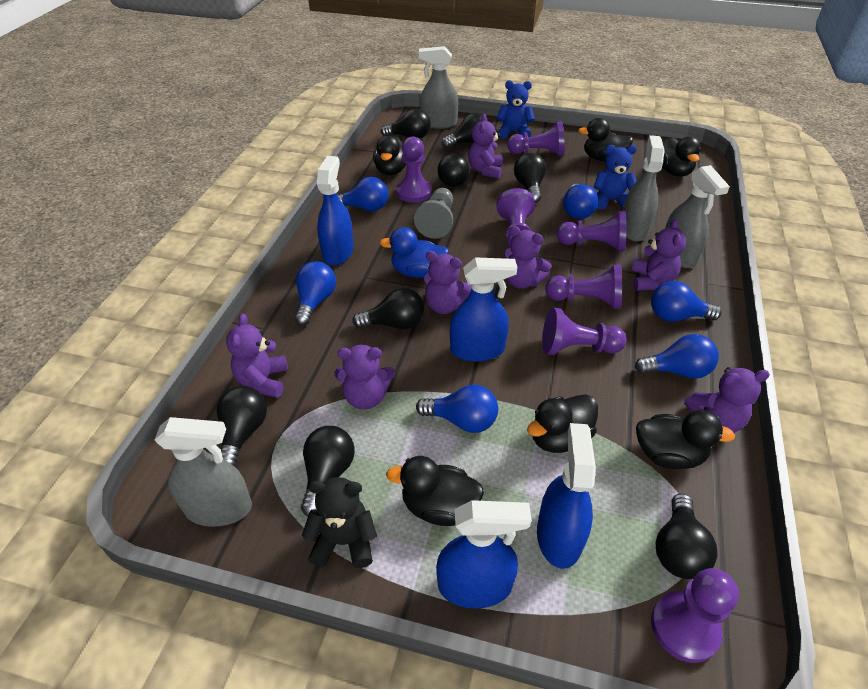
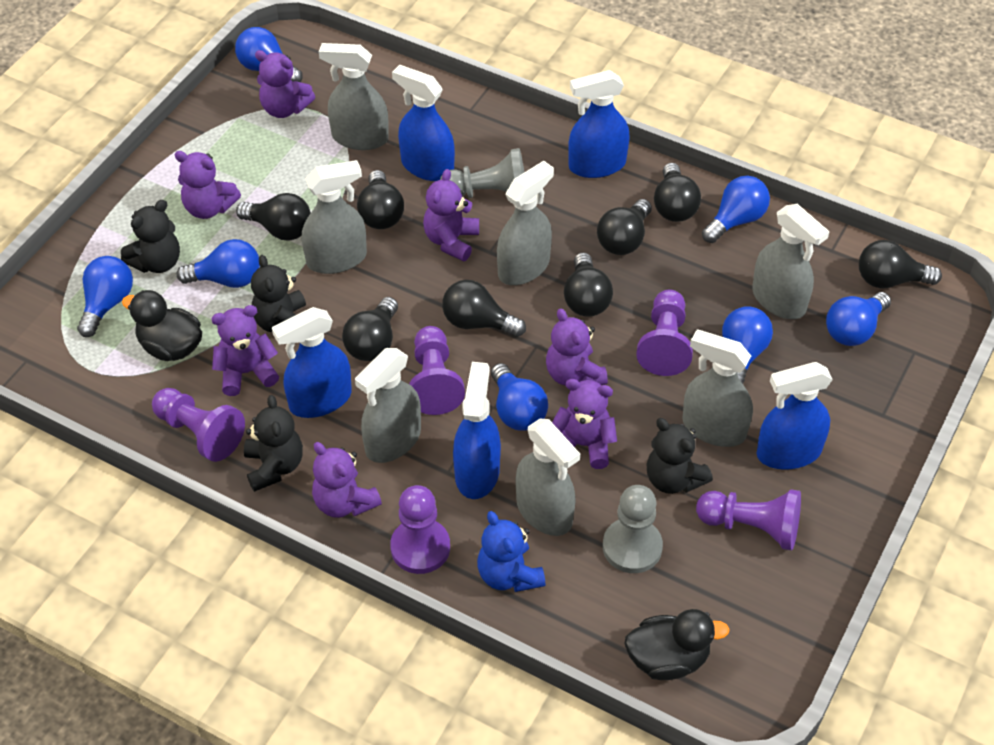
black duck: [373,136,407,175] [386,456,484,526] [527,394,598,453] [578,118,633,162] [636,410,735,469] [662,137,701,176] = 6 -> [122,290,202,361] [624,609,729,680] = 2
black teddy bear: [302,477,377,568] = 1 -> [121,200,180,273] [244,395,303,492] [251,255,306,332] [647,418,713,494] = 4
blue duck: [379,227,449,278] = 1 -> none = 0
blue light bulb: [294,261,336,326] [338,177,388,211] [416,385,498,433] [563,184,598,219] [635,334,719,379] [651,281,722,322] = 6 -> [77,256,133,337] [176,239,260,288] [235,27,303,82] [491,363,548,431] [702,176,770,243] [722,306,773,384] [826,292,891,346] = 7
blue spray bottle: [317,156,354,265] [436,500,531,609] [450,257,517,362] [537,423,596,569] = 4 -> [272,307,352,418] [392,65,455,181] [453,362,501,499] [568,70,630,178] [757,362,833,469] = 5
blue teddy bear: [497,81,535,139] [594,145,637,210] = 2 -> [477,511,546,592] = 1
grey pawn: [414,188,453,239] = 1 -> [440,148,524,198] [603,485,663,573] = 2
grey spray bottle: [154,417,252,527] [419,46,458,129] [623,135,665,241] [665,165,730,268] = 4 -> [302,160,367,274] [319,43,389,150] [355,348,421,463] [497,161,554,285] [516,419,580,536] [682,330,753,447] [752,204,830,319] = 7
purple pawn: [396,136,432,203] [496,188,535,248] [507,121,564,156] [542,307,627,355] [545,264,622,309] [557,211,626,252] [651,568,739,663] = 7 -> [152,388,245,462] [390,485,450,574] [409,326,465,415] [636,289,693,376] [696,489,801,550] = 5

